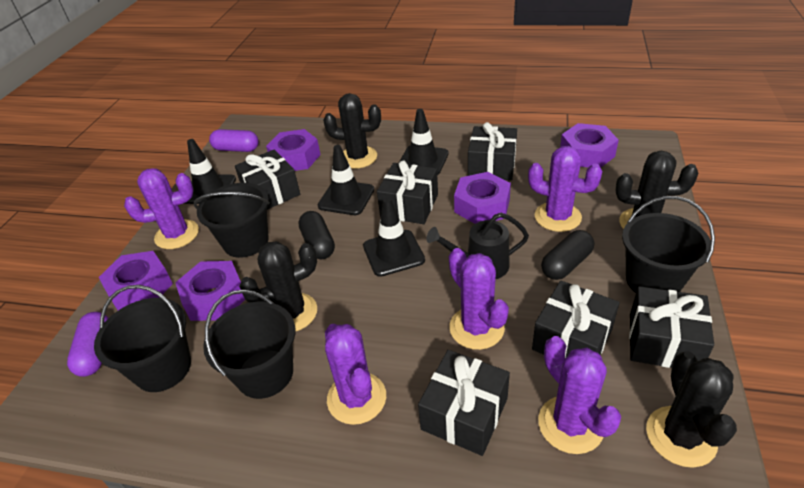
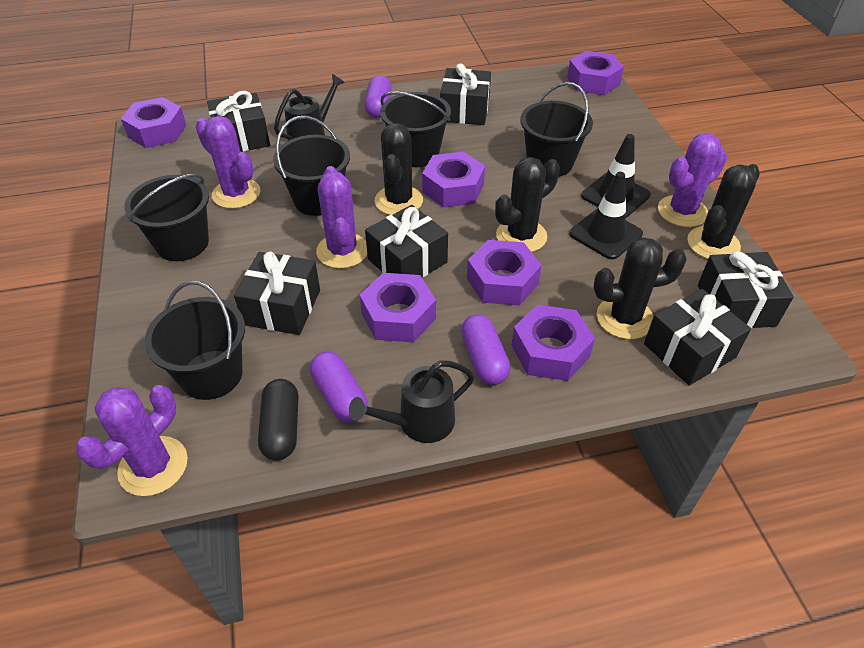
black bucket: [94,285,191,392] [194,183,270,258] [203,290,295,399] [622,196,715,293] = 4 -> [124,174,209,261] [144,281,245,400] [273,116,350,216] [380,92,451,167] [520,82,593,177] = 5
black capsule: [299,211,335,259] [541,230,594,280] = 2 -> [258,379,298,460] = 1
black traffic cone: [184,139,236,204] [318,145,374,215] [363,198,425,277] [399,109,449,175] = 4 -> [569,172,643,260] [581,134,651,218] = 2
black watering can: [426,213,529,279] = 1 -> [274,74,345,141] [349,360,474,443] = 2
purple cactus: [124,169,199,249] [325,324,386,425] [449,248,509,350] [528,146,602,232] [538,336,621,454] = 5 -> [76,385,188,496] [196,116,260,209] [316,166,367,269] [658,133,727,227] = 4
purple capsule: [67,312,108,377] [209,129,259,152] = 2 -> [310,351,368,423] [365,75,392,118] [461,314,510,385] = 3
purple nut: [99,251,173,310] [175,261,245,321] [266,129,321,171] [454,172,511,224] [560,123,619,168] = 5 -> [121,97,187,148] [360,273,436,342] [422,152,485,208] [467,240,542,306] [511,305,595,381] [567,51,624,95] = 6

